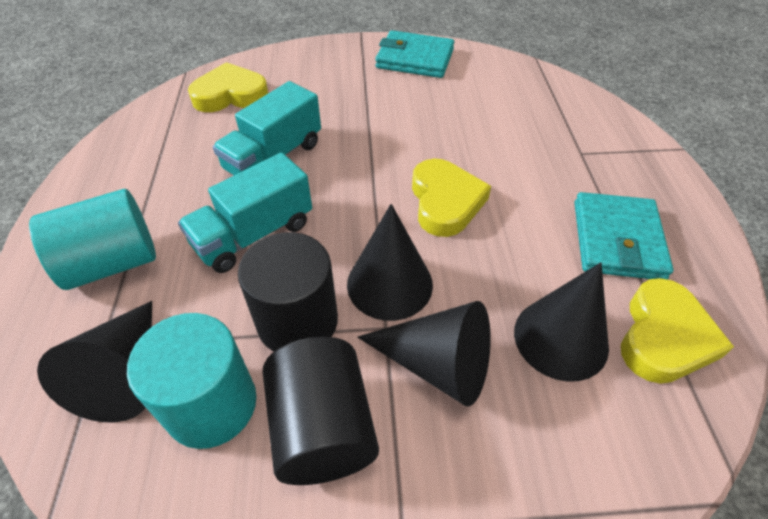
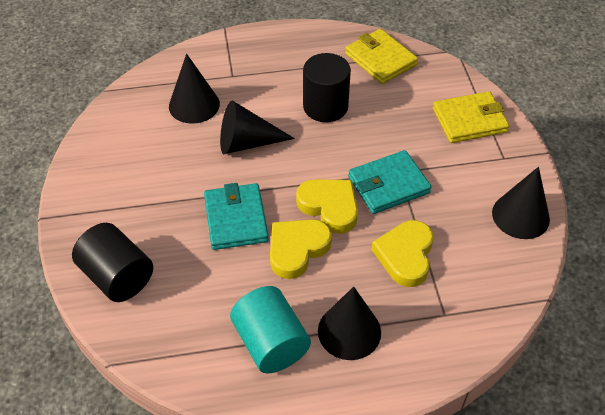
turquoise cylinder: [29,189,156,290] [127,313,257,449] = 2 -> [230,286,311,373] = 1
turquoise truck: [178,152,312,273] [213,81,321,175] = 2 -> none = 0
yellow wallet: none = 0 -> [345,29,418,84] [433,91,510,143] = 2

